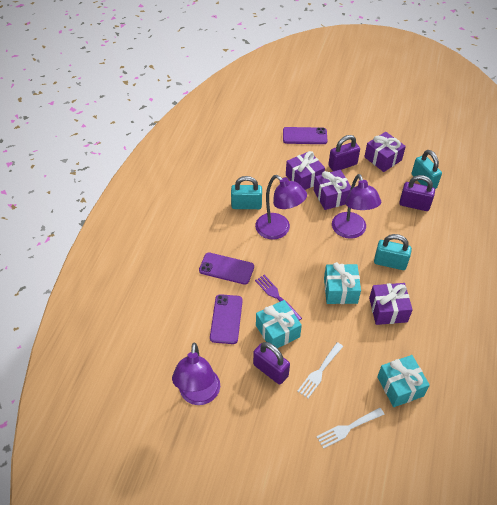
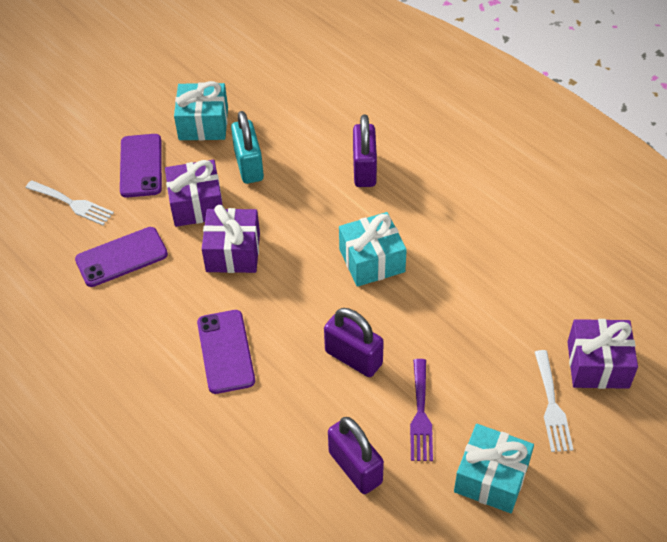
purple gift: [286,151,325,190] [314,170,351,210] [364,132,406,172] [369,283,413,325] = 4 -> [165,160,223,227] [202,205,260,273] [567,319,638,389] = 3
purple lamp: [172,343,220,405] [255,175,307,240] [332,174,381,239] = 3 -> none = 0
turquoise padlock: [231,176,262,209] [374,234,412,270] [412,150,442,189] = 3 -> [231,111,264,184] = 1

